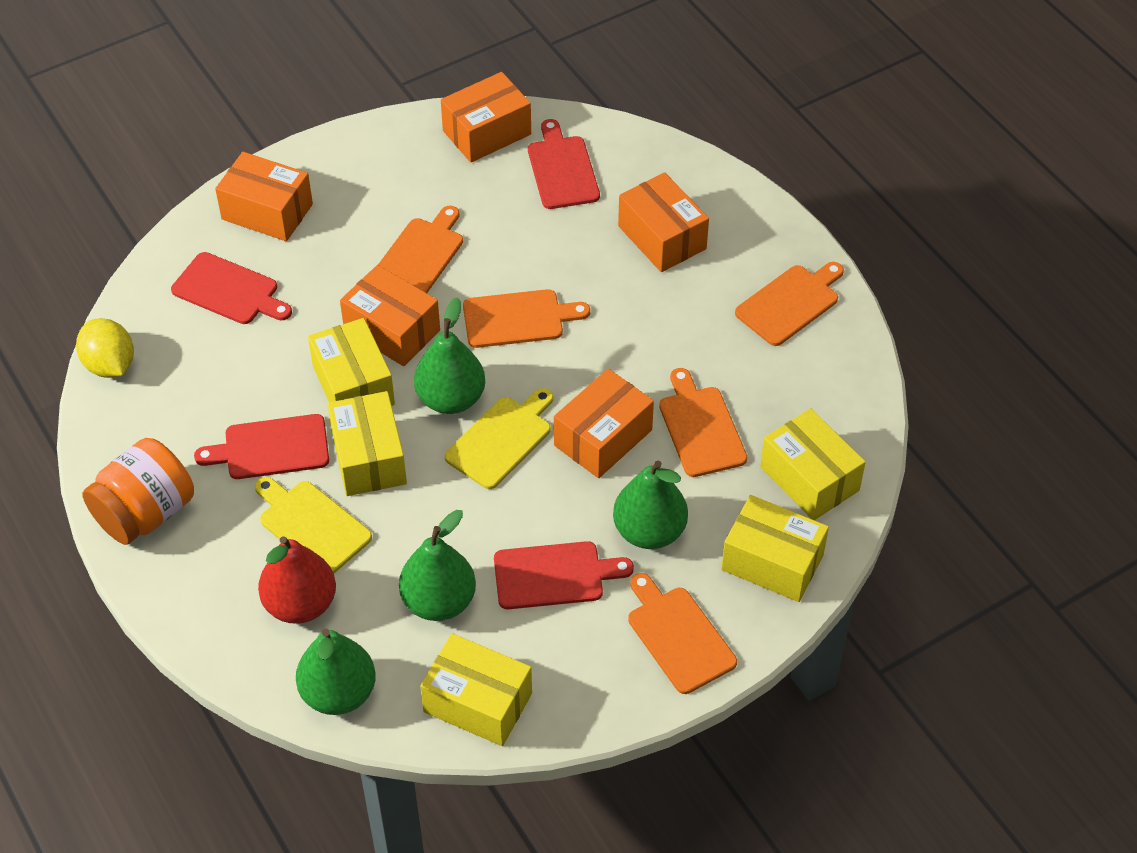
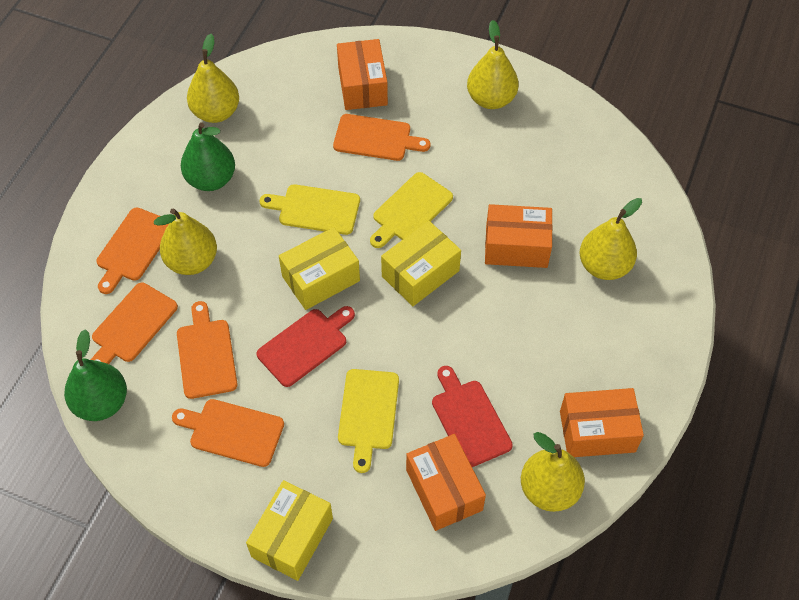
green pear: [296,629,376,715] [399,510,476,621] [414,297,485,414] [613,461,688,549] = 4 -> [64,329,127,421] [181,122,235,191] = 2
orange box: [215,152,313,241] [340,265,440,366] [441,72,531,163] [554,369,654,478] [618,172,709,272] = 5 -> [337,39,388,110] [406,434,486,531] [485,204,553,268] [560,388,644,457] = 4
orange jar: [82,438,194,545] = 1 -> none = 0
red cutting board: [171,252,292,324] [194,414,329,479] [494,541,634,609] [528,119,600,209] = 4 -> [256,306,355,387] [432,366,513,467] = 2
red pear: [258,536,336,624] = 1 -> none = 0
yellow box: [308,318,395,406] [328,391,407,496] [420,633,532,746] [721,495,829,602] [760,408,866,520] = 5 -> [246,480,333,581] [279,227,360,310] [381,221,461,306] = 3
yellow cutting board: [255,477,372,573] [445,388,553,489] = 2 -> [260,184,360,235] [338,369,399,473] [370,172,453,248] = 3
yellow lemon: [76,318,134,378] = 1 -> none = 0
yellow pear: none = 0 -> [154,209,217,275] [187,34,239,123] [467,20,519,109] [521,432,585,512] [580,198,642,280] = 5

